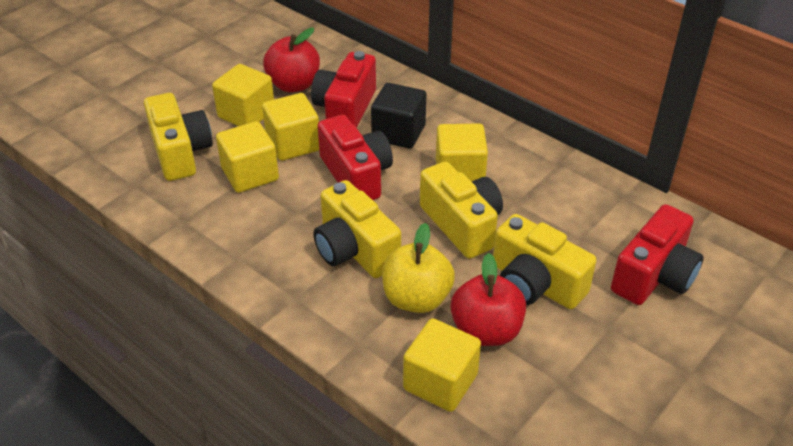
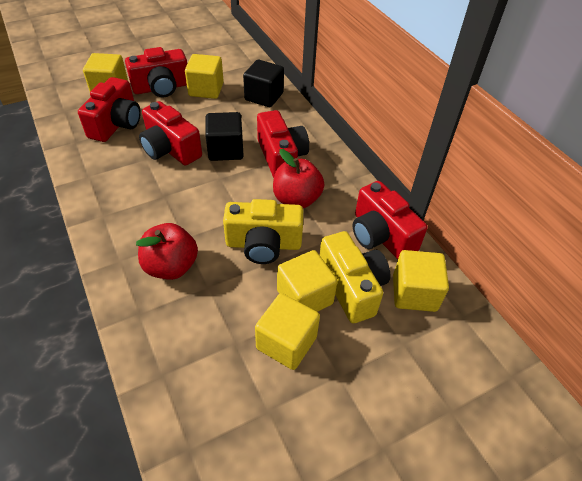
black cube: [371,83,426,149] = 1 -> [205,112,244,161] [243,60,284,107] = 2
red camera: [311,51,376,128] [318,115,393,200] [611,204,704,305] = 3 -> [78,77,141,142] [125,47,187,97] [139,101,202,166] [257,110,309,178] [353,181,427,259] = 5
yellow apple: [382,223,455,313] = 1 -> none = 0
yellow camera: [144,93,213,181] [314,180,401,278] [420,161,503,259] [493,214,597,309] = 4 -> [223,199,303,264] [320,231,390,323] = 2

